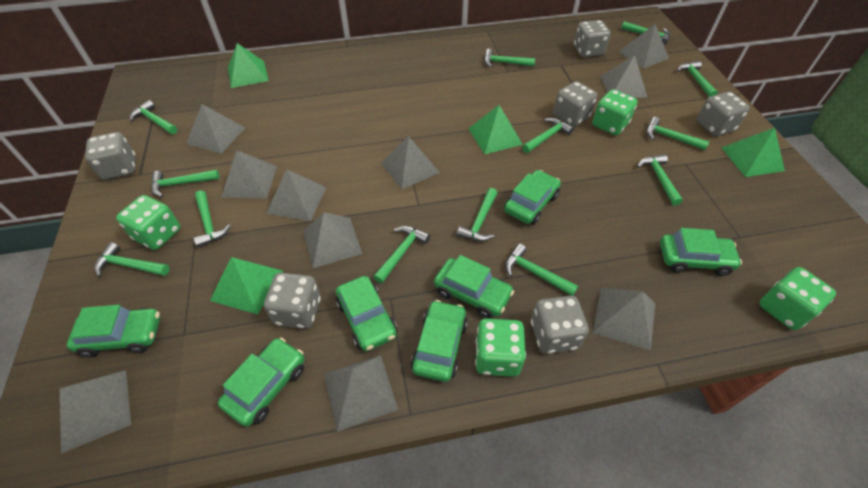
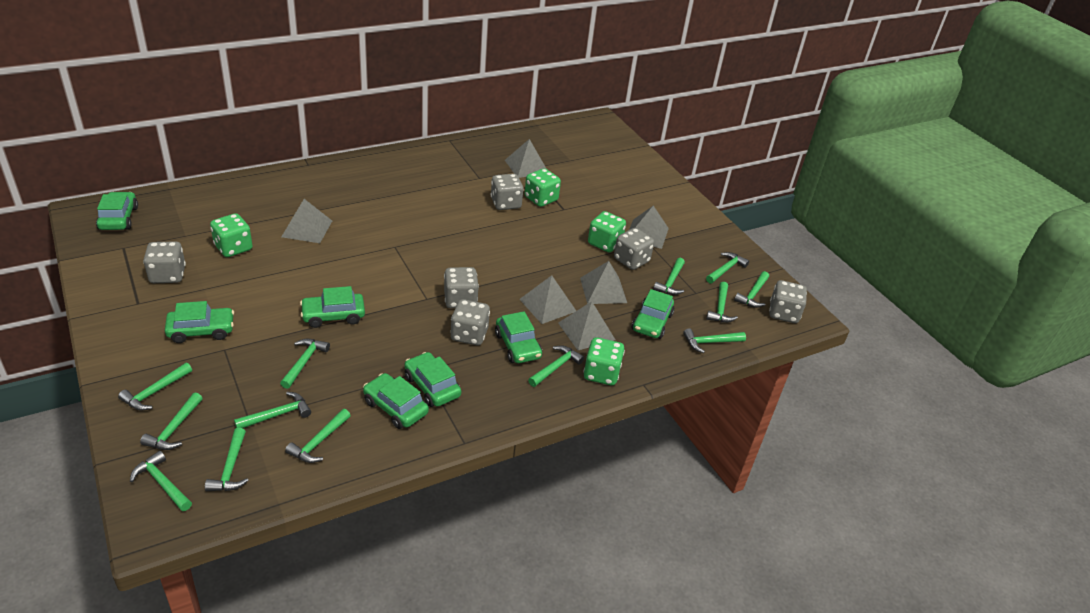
green pyramid: [210,257,283,314] [228,43,269,88] [468,105,523,154] [722,128,785,177] = 4 -> none = 0
grey pyramid: [60,370,131,454] [186,104,245,153] [222,150,277,198] [266,170,327,221] [303,212,362,268] [324,355,398,432] [381,136,440,189] [593,288,655,351] [600,55,647,98] [618,24,669,69] = 10 -> [281,199,332,243] [505,139,546,178] [519,275,576,324] [558,301,615,350] [580,261,627,304] [629,206,669,249] = 6

